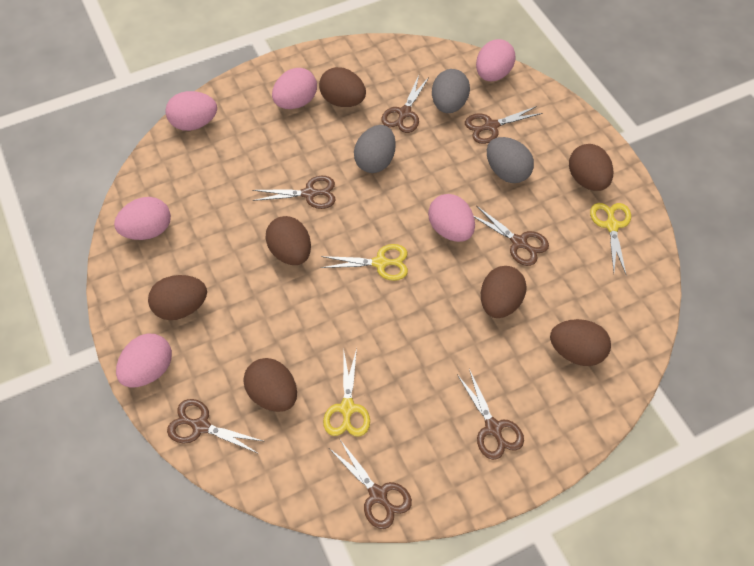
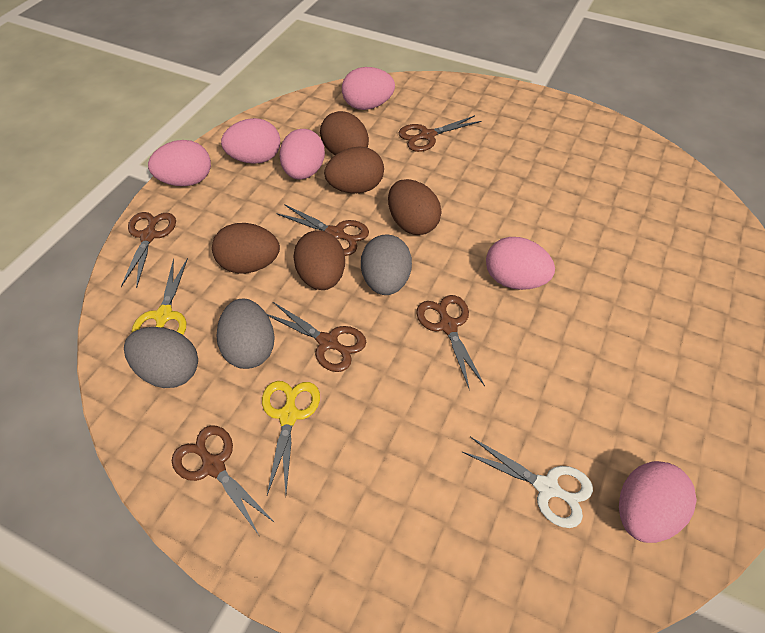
brown egg: [148,275,207,320] [243,358,297,412] [265,216,311,265] [319,67,366,107] [481,266,527,318] [550,319,611,366] [569,144,613,191] = 7 -> [212,223,280,274] [293,230,345,290] [320,111,369,155] [324,146,384,193] [388,179,442,235] = 5
brown scissors: [167,399,263,454] [252,176,336,209] [329,440,412,529] [381,76,429,133] [457,369,524,460] [465,106,542,144] [474,206,549,266] = 7 -> [121,212,176,288] [172,425,275,535] [267,302,366,372] [276,204,369,256] [398,115,481,152] [416,295,485,390] = 6
white scissors: none = 0 -> [462,437,593,528] = 1
yellow scissors: [321,244,408,281] [323,348,370,437] [590,203,631,274] = 3 -> [132,258,188,335] [262,381,320,495] = 2

